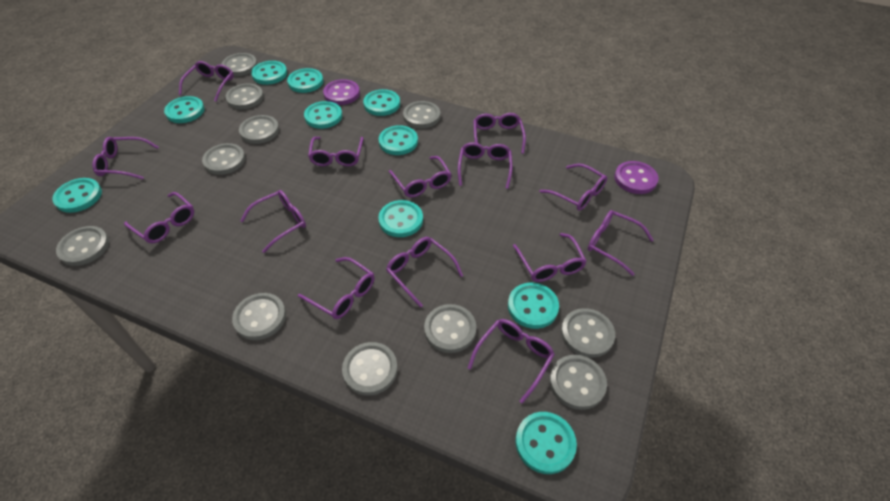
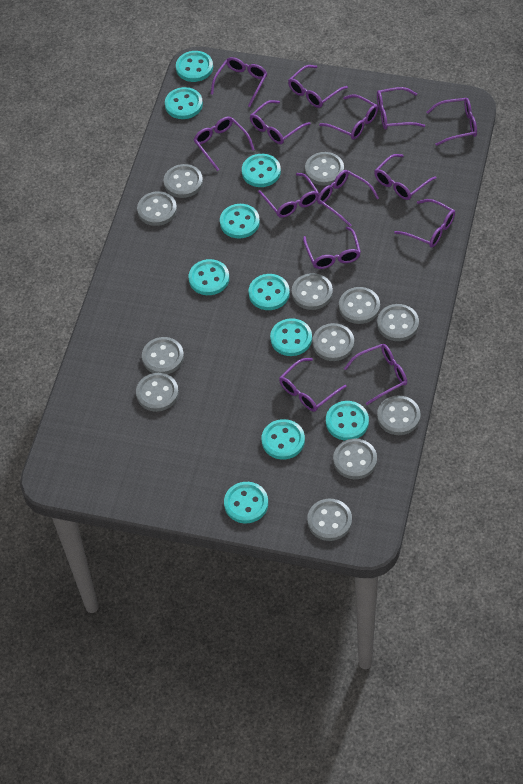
grey button: [56,226,109,266] [202,143,245,175] [222,53,257,76] [225,83,264,109] [232,293,286,340] [239,115,279,144] [342,342,398,396] [403,101,440,129] [424,304,476,353] [550,355,607,410] [561,308,615,358] = 11 -> [136,373,179,412] [137,191,177,226] [142,337,184,374] [164,164,203,198] [292,273,333,310] [305,152,344,186] [307,499,352,541] [312,323,354,361] [333,439,377,479] [339,287,380,324] [377,304,419,341] [377,396,421,435] = 12
purple button: [323,79,360,105] [614,161,658,194] = 2 -> none = 0

